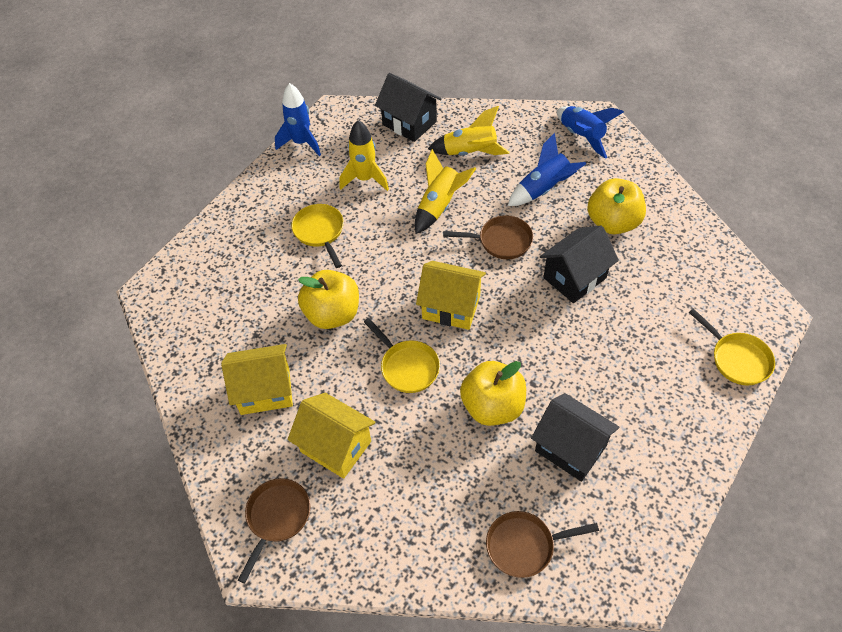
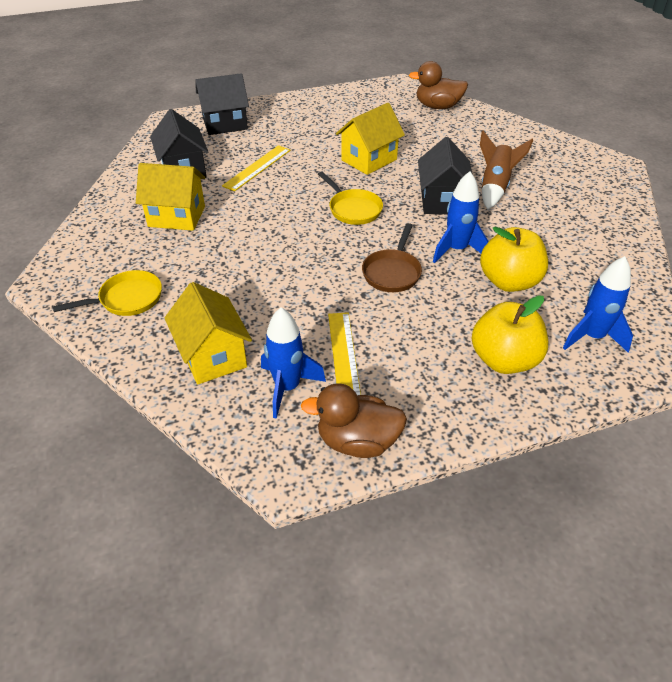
brown duck: none = 0 -> [301,383,407,458] [409,61,468,109] = 2
brown pan: [238,478,310,583] [443,215,533,259] [486,511,599,578] = 3 -> [362,223,422,292] = 1
brown rocket: none = 0 -> [480,131,533,210] = 1
yellow apple: [298,270,359,329] [460,361,526,426] [587,178,646,234] = 3 -> [472,295,548,374] [480,227,548,292] = 2
yellow pan: [291,204,344,268] [364,318,440,393] [689,309,775,386] = 3 -> [52,270,162,316] [318,171,383,225] = 2
yellow rocket: [339,120,389,191] [415,149,476,234] [428,106,510,156] = 3 -> none = 0
yellow ruler: none = 0 -> [222,145,291,191] [328,312,361,395] = 2

